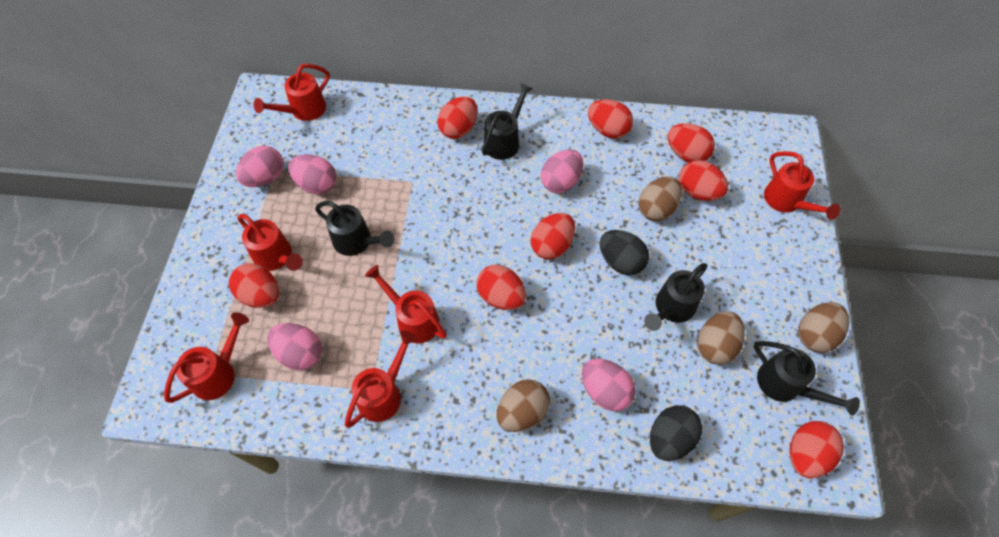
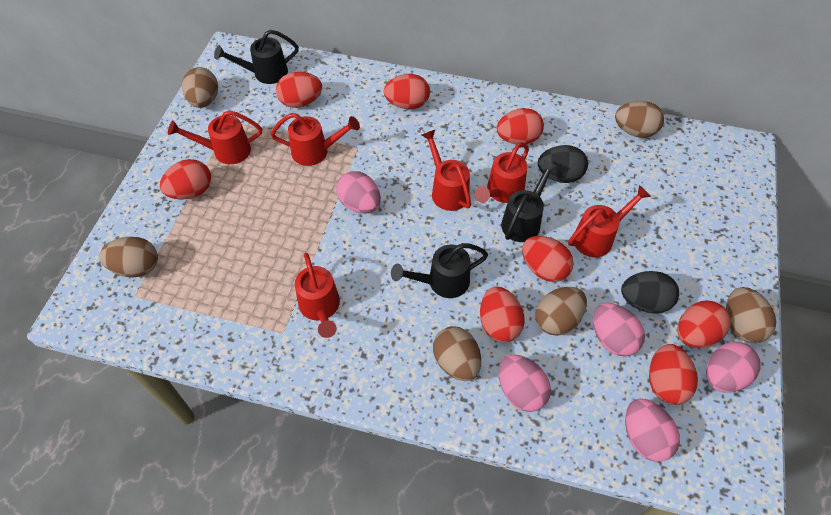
black watering can: [315,201,394,256] [482,83,533,160] [644,263,707,331] [754,341,860,416] = 4 -> [214,29,299,84] [391,243,488,298] [501,160,558,242] = 3
brown egg: [496,379,550,432] [638,176,682,221] [697,311,745,365] [798,302,849,353] = 4 -> [99,237,158,277] [182,67,218,108] [433,326,481,381] [535,287,587,336] [615,101,664,138] [726,287,776,343] = 6

